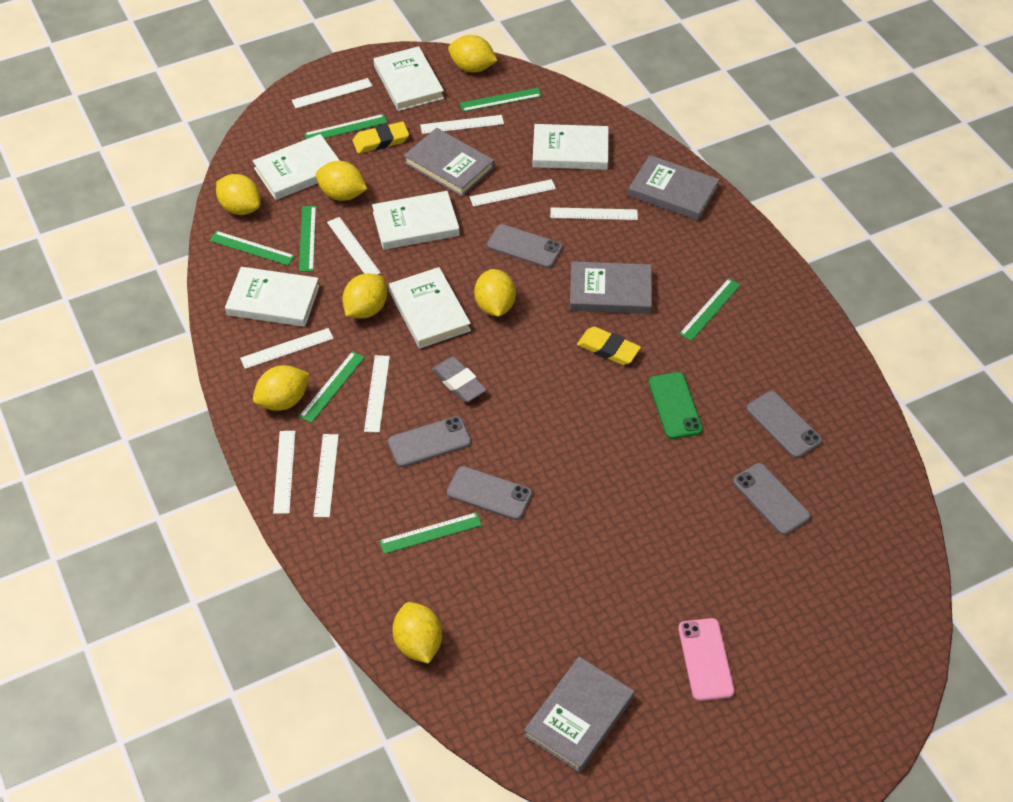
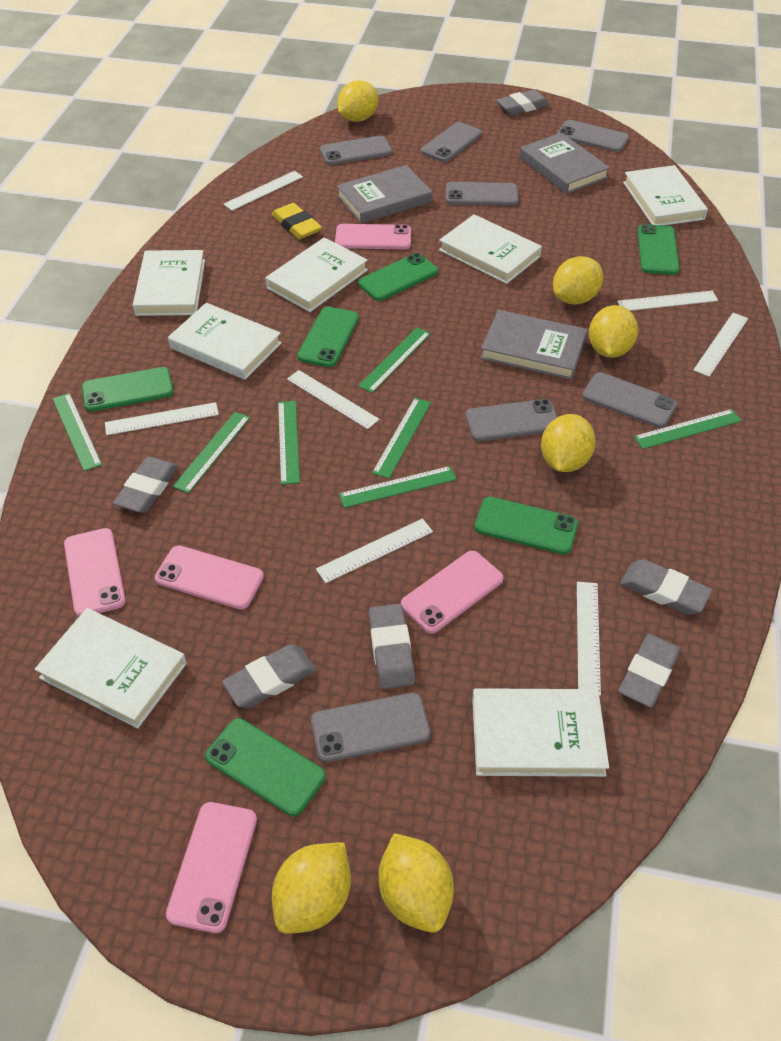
green phone: [649,372,703,439] = 1 -> [82,367,174,412] [205,718,326,816] [297,307,359,367] [358,253,438,301] [474,497,578,554] [638,224,680,275] = 6
grey book: [404,128,494,197] [524,657,635,773] [570,261,652,314] [628,155,720,221] = 4 -> [336,165,432,224] [480,310,587,380] [520,133,610,194] = 3
grey eraser: [432,357,487,402] = 1 -> [113,457,178,513] [222,645,317,708] [369,604,415,689] [496,90,550,115] [618,634,681,707] [620,559,712,615] = 6
grey phone: [388,416,471,467] [447,466,532,520] [487,224,562,268] [733,463,811,535] [747,391,822,458] = 5 -> [311,693,431,762] [320,135,392,165] [421,122,482,162] [446,182,518,206] [465,399,558,441] [557,120,629,152] [582,372,677,428] = 7
pink phone: [678,618,735,701] = 1 -> [64,528,126,617] [155,545,264,609] [166,802,257,933] [335,224,411,249] [401,551,503,634] = 5
white book: [225,267,320,327] [253,134,340,200] [372,191,460,250] [374,46,444,111] [389,267,471,349] [532,124,609,170] = 6 -> [35,608,187,729] [133,250,205,316] [168,303,282,380] [265,237,368,312] [439,214,542,284] [472,688,609,777] [623,165,708,226] = 7
white ruler: [240,328,334,369] [273,431,296,514] [291,78,372,108] [313,434,339,517] [327,217,381,275] [364,355,390,433] [420,115,504,134] [470,179,556,207] [550,207,638,220] = 9 -> [105,402,219,435] [223,171,303,211] [287,370,379,429] [316,519,433,583] [577,582,601,696] [617,291,718,311] [693,313,748,377] = 7
yellow eraser: [353,122,409,154] [577,327,641,365] = 2 -> [272,203,322,239] = 1
yellow lemon: [216,174,261,215] [253,365,310,411] [316,161,367,201] [342,273,387,319] [392,602,442,664] [448,35,498,72] [474,269,516,317] = 7 -> [272,842,351,934] [337,80,378,122] [378,833,454,933] [541,414,596,472] [553,256,603,305] [589,305,638,358] = 6

